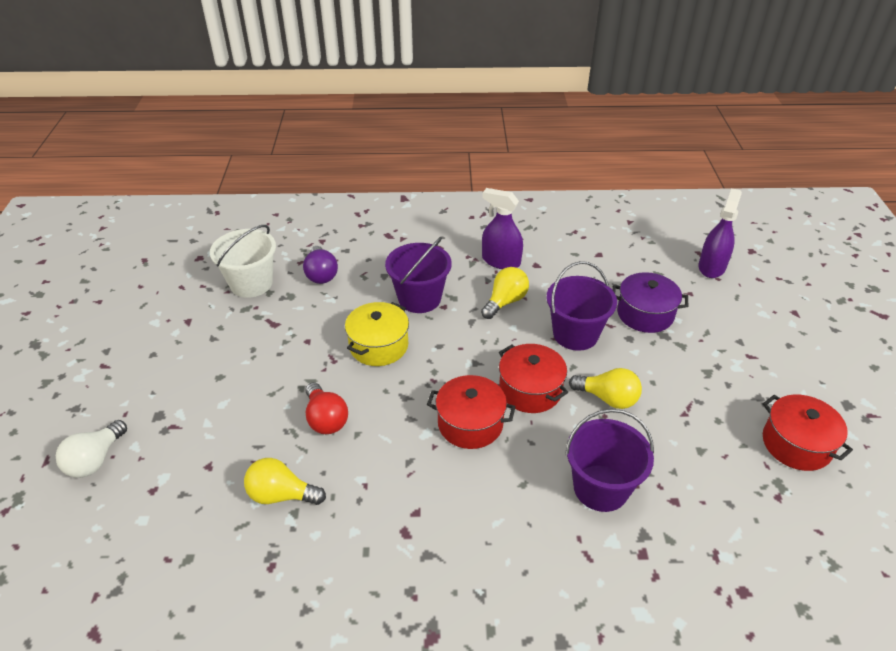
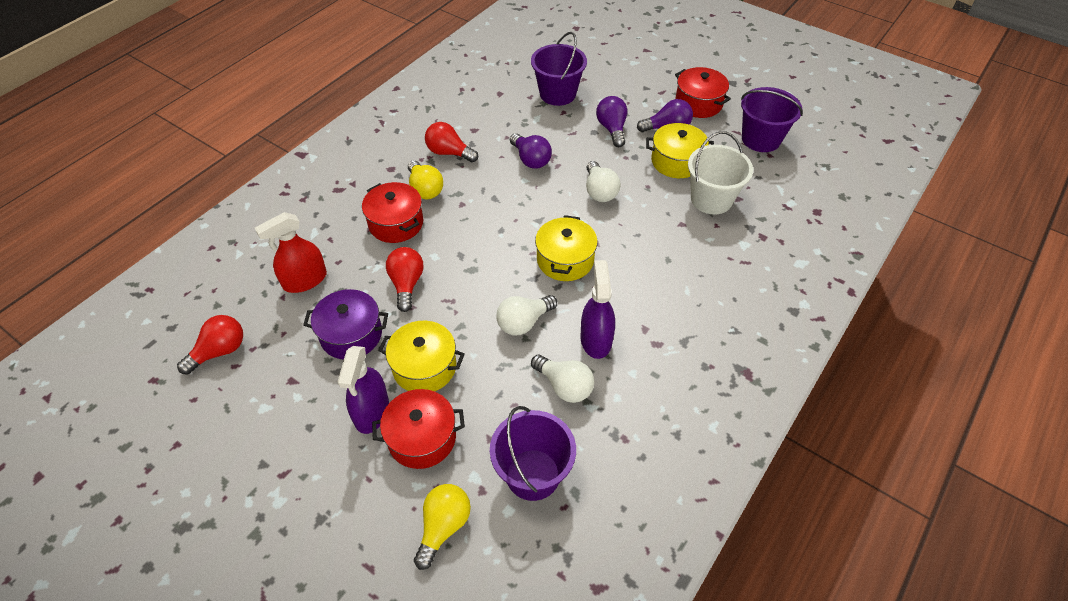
purple light bulb: [303,246,338,284] = 1 -> [510,133,552,169] [596,96,627,147] [637,99,693,132] = 3
red light bulb: [306,382,348,434] = 1 -> [177,315,243,375] [386,247,424,312] [425,122,478,162] = 3
red spray bottle: none = 0 -> [255,212,327,293] = 1
white light bulb: [56,420,127,478] = 1 -> [496,295,557,335] [531,355,594,403] [586,161,620,202] = 3
yellow light bulb: [244,458,326,505] [481,267,529,319] [569,368,642,409] = 3 -> [408,160,443,199] [414,484,471,570] = 2
yellow pot: [345,302,409,366] = 1 -> [378,321,465,392] [535,215,598,281] [646,123,714,178] = 3

